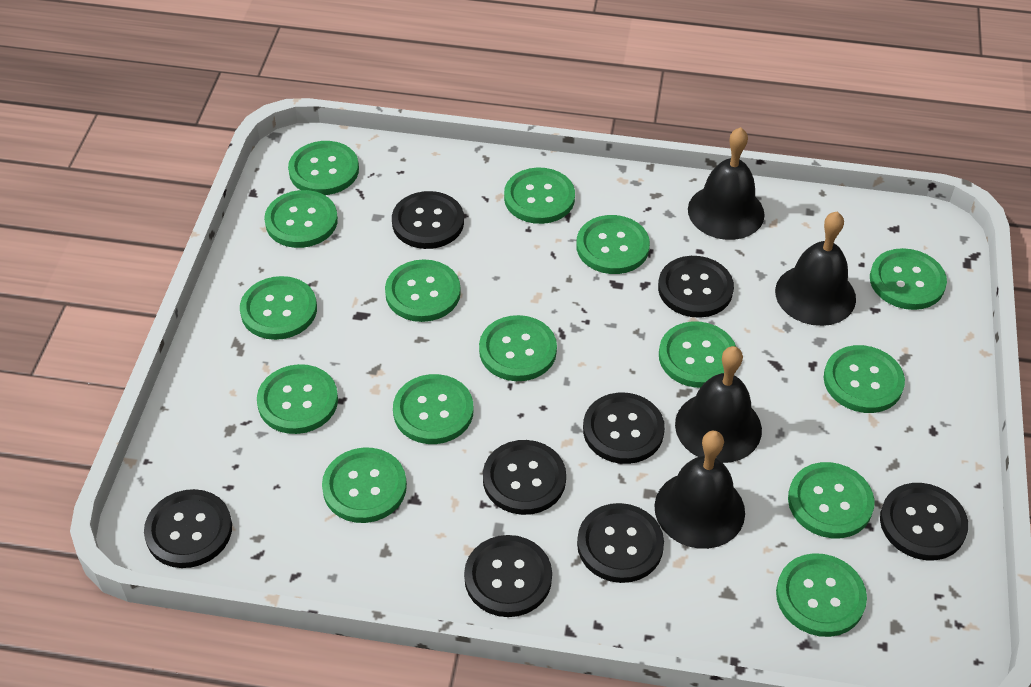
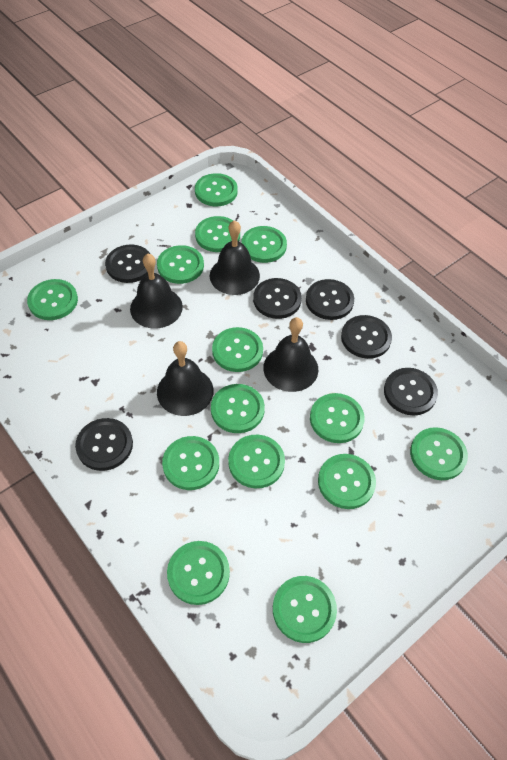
black button: [144,489,232,568] [392,191,464,249] [464,535,552,617] [483,440,566,515] [577,503,664,583] [583,392,665,464] [658,256,734,318] [880,483,968,560] = 8 -> [75,418,133,471] [105,244,150,283] [253,278,302,319] [306,279,354,320] [341,315,392,359] [384,368,438,415] = 6
green button: [240,276,317,340] [257,364,338,434] [264,190,338,248] [288,141,359,195] [322,448,407,523] [385,260,461,322] [393,374,473,444] [479,315,557,381] [504,168,575,224] [576,215,650,274] [659,321,736,388] [776,553,867,637] [788,462,875,538] [824,345,905,413] [870,248,947,310] = 15 -> [27,279,78,320] [157,245,204,284] [162,436,219,490] [167,541,230,605] [195,173,238,206] [195,216,240,252] [211,384,265,433] [212,327,263,372] [228,435,285,488] [241,226,287,263] [273,576,337,643] [310,393,365,443] [318,454,376,509] [410,427,468,480] = 14

